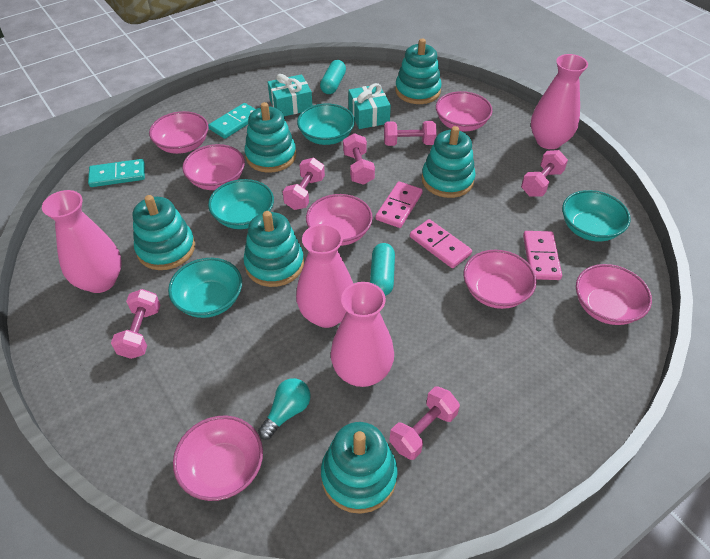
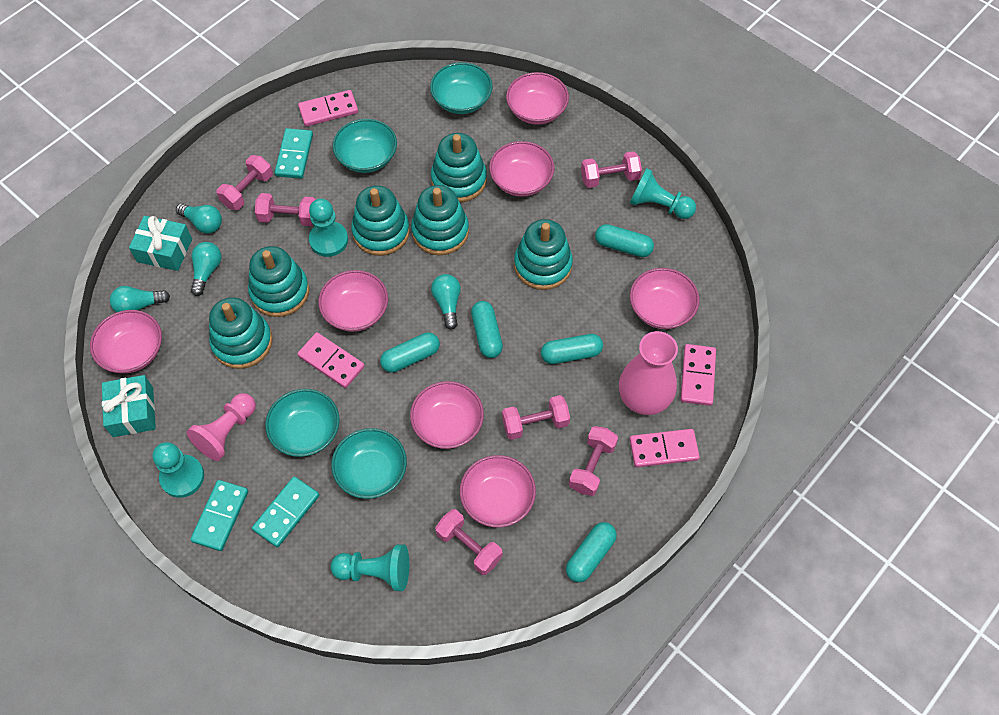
pink domino: [376,181,423,228] [410,219,472,268] [523,231,562,280] = 3 -> [297,332,365,388] [298,90,358,127] [629,429,700,467] [681,344,716,406] = 4
pink pawn: none = 0 -> [187,393,256,461] = 1
pink vase: [42,190,122,293] [296,224,353,328] [331,282,394,387] [531,54,588,149] = 4 -> [619,331,678,415] = 1
turquoise capsule: [320,60,346,94] [370,243,395,296] = 2 -> [380,332,440,373] [471,301,503,358] [541,334,603,364] [566,522,617,583] [595,224,654,257] = 5
turquoise domino: [88,159,145,187] [208,103,255,139] = 2 -> [190,480,248,551] [252,476,319,547] [275,128,313,179] = 3
turquoise light bulb: [258,378,311,440] = 1 -> [110,286,170,312] [176,203,222,234] [191,242,222,296] [431,274,461,330] = 4
turquoise pawn: none = 0 -> [152,442,204,498] [309,199,348,257] [330,544,409,591] [630,168,696,219] = 4

